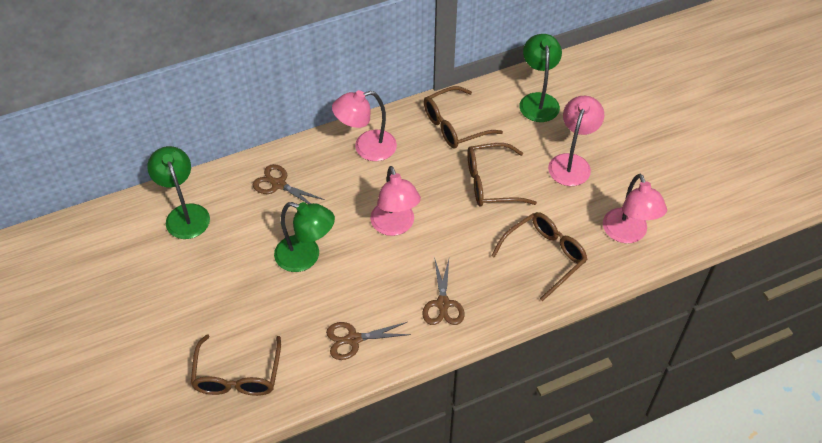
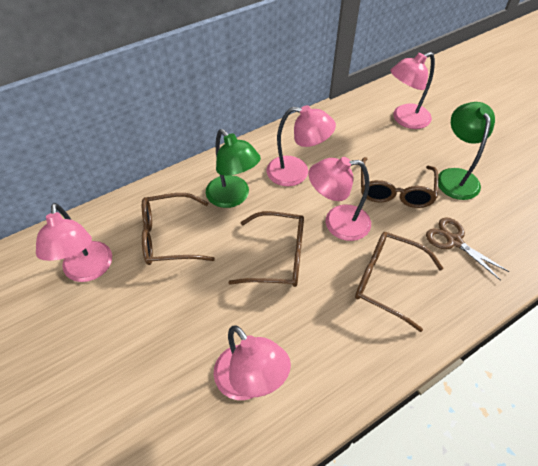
brown scissors: [253,164,325,204] [326,322,411,360] [422,257,465,325] = 3 -> [426,217,509,281] = 1
green lamp: [147,146,210,239] [274,202,335,272] [520,34,562,122] = 3 -> [206,129,261,208] [438,102,495,200] = 2
pink lamp: [332,90,397,161] [370,166,421,236] [548,96,604,186] [603,173,667,243] = 4 -> [36,203,112,282] [214,325,291,400] [267,105,336,186] [309,157,371,241] [391,52,435,129] = 5

